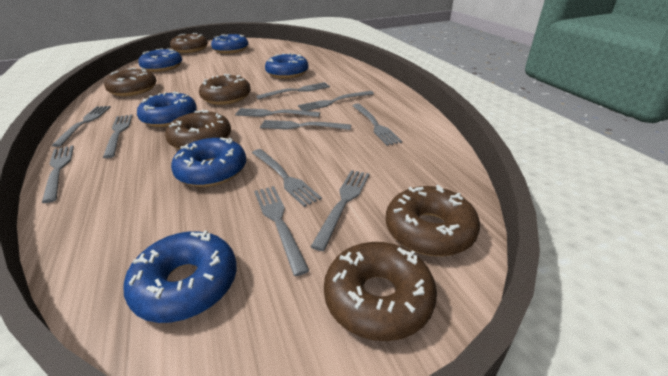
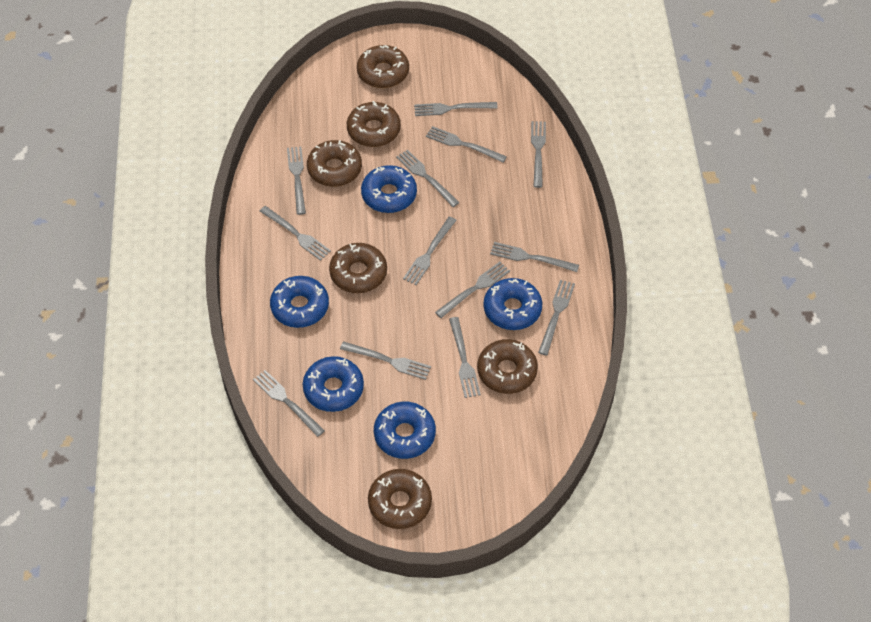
blue donut: [124,231,237,323] [137,91,197,127] [138,48,182,72] [171,137,246,187] [211,34,248,54] [265,53,309,79] = 6 -> [270,276,329,328] [303,356,364,412] [361,165,417,213] [374,402,436,459] [483,278,542,330] = 5
grey fork: [42,145,74,203] [51,106,111,147] [103,114,133,158] [235,108,320,117] [252,149,322,207] [254,186,310,276] [256,82,330,99] [260,120,351,130] [298,91,374,111] [311,170,370,251] [353,104,402,146] = 11 -> [253,370,325,437] [260,206,331,261] [287,147,306,215] [340,341,431,380] [396,150,460,207] [403,216,457,285] [414,102,498,116] [426,126,507,163] [435,262,510,318] [449,317,481,398] [490,242,579,272] [531,121,546,188] [538,280,575,356] = 13

